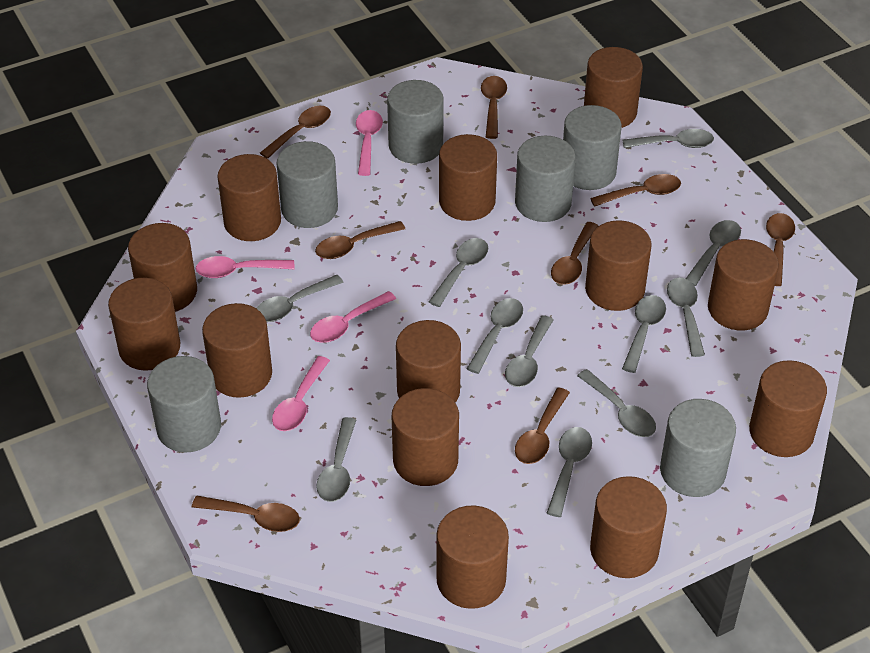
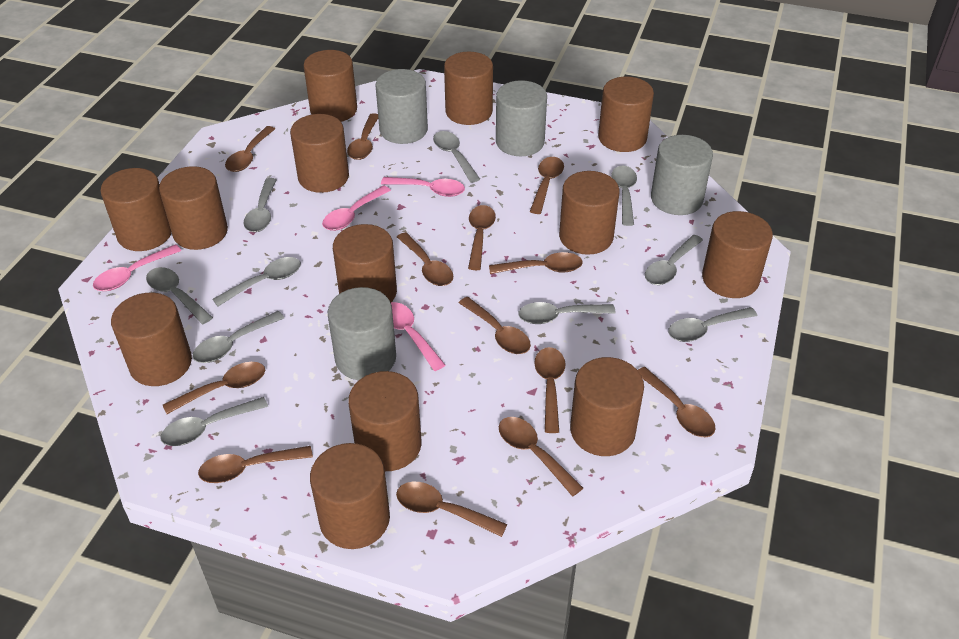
brown spoon: [192,496,300,532] [260,106,331,159] [315,221,405,259] [481,76,507,139] [515,387,570,464] [551,222,598,285] [590,174,681,207] [766,213,795,286] = 8 -> [163,362,265,414] [198,446,313,483] [225,126,275,172] [347,113,378,160] [396,482,507,537] [397,232,453,286] [459,297,531,354] [468,205,496,270] [489,252,583,274] [499,417,583,497] [530,157,564,214] [534,347,566,433] [638,367,716,437] = 13
grey cylinder: [147,356,221,453] [276,141,338,228] [387,80,444,164] [515,136,576,222] [563,105,622,190] [660,399,736,497] = 6 -> [328,287,396,380] [376,69,428,144] [496,80,547,156] [651,135,713,215] = 4
grey spoon: [256,275,344,322] [316,417,356,502] [429,238,488,307] [467,298,523,374] [505,315,554,387] [547,427,592,517] [577,369,656,437] [622,295,666,373] [623,129,714,148] [667,278,705,357] [686,220,741,286] = 11 -> [146,267,213,324] [160,397,268,446] [192,311,284,363] [212,257,301,306] [244,178,277,232] [433,131,480,183] [518,302,616,324] [611,166,637,226] [645,235,703,285] [668,307,757,342] = 10

